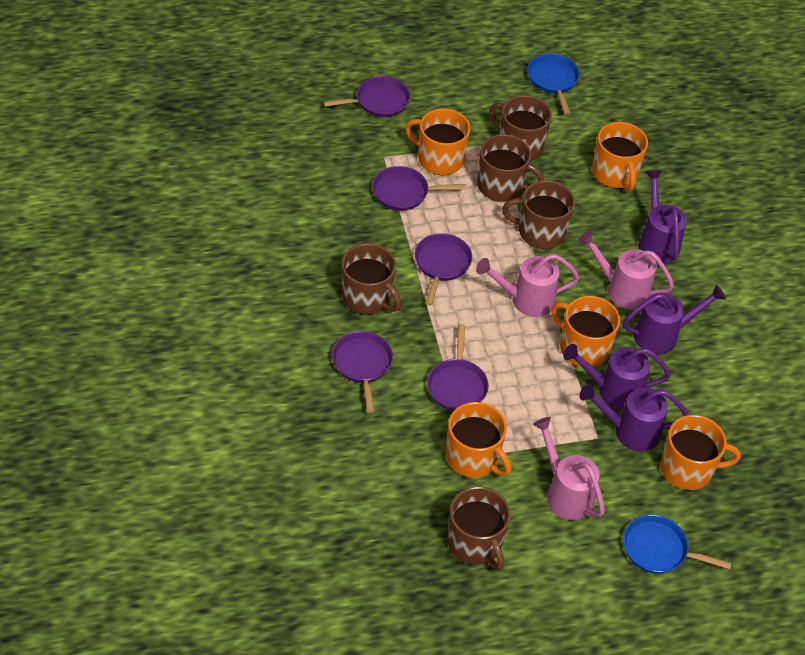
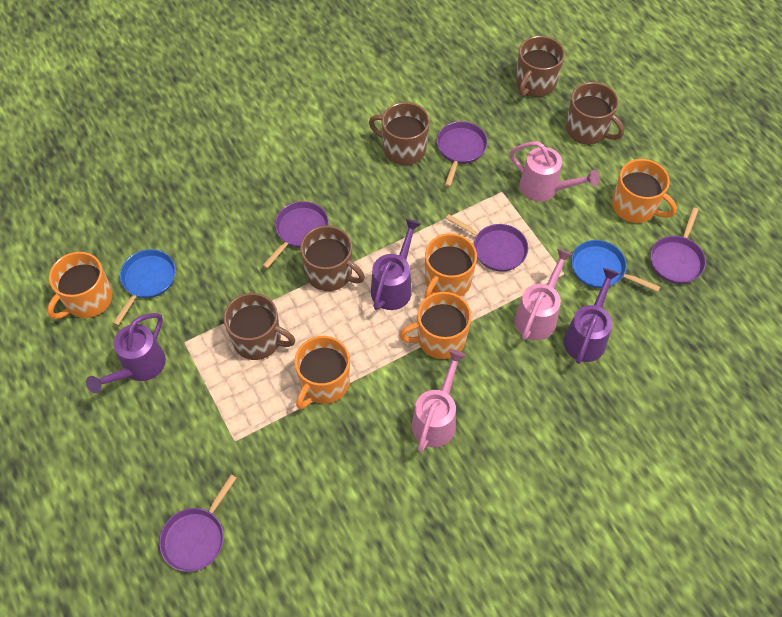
purple watering can: [563,344,671,410] [579,384,688,451] [623,284,726,354] [638,170,686,264] = 4 -> [86,313,166,393] [371,219,421,310] [563,268,619,364] = 3

